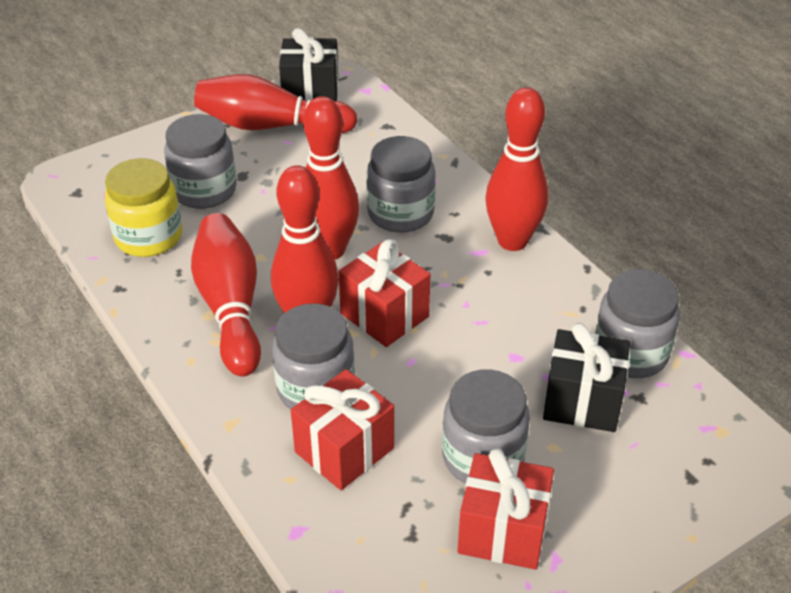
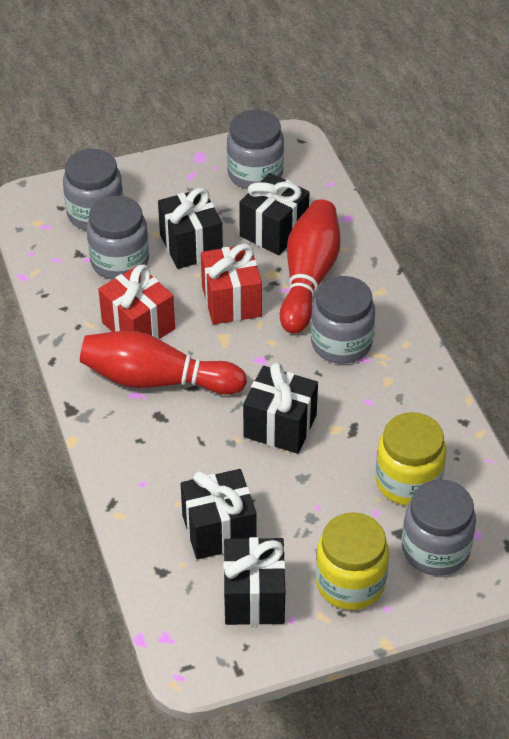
black gift: [279,28,338,101] [543,323,630,432] = 2 -> [158,187,223,269] [181,469,256,559] [223,537,285,625] [239,173,309,255] [243,362,318,454] = 5
red bowling pin: [191,213,261,376] [194,74,358,133] [271,165,339,314] [303,96,359,260] [486,87,549,251] = 5 -> [80,331,247,395] [280,199,341,334] = 2
red gift: [291,369,394,490] [338,239,430,347] [457,448,554,570] = 3 -> [98,264,175,339] [201,244,262,324] = 2
yellow jar: [105,158,182,257] = 1 -> [315,512,389,610] [375,412,446,506] = 2

